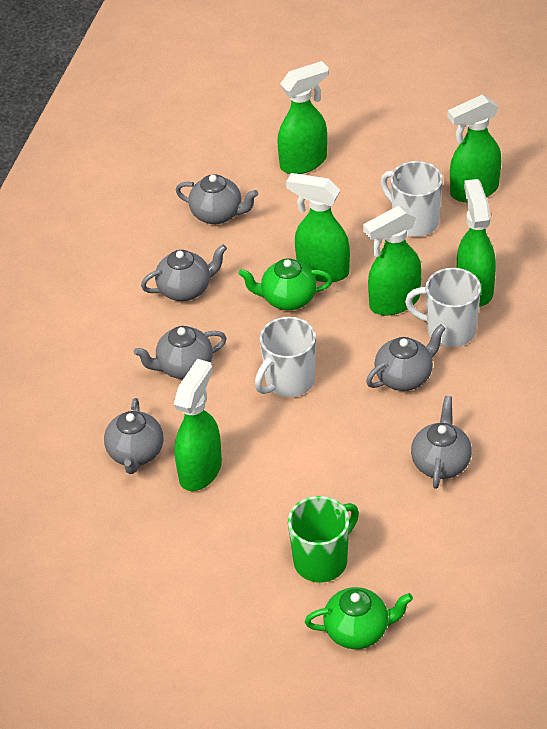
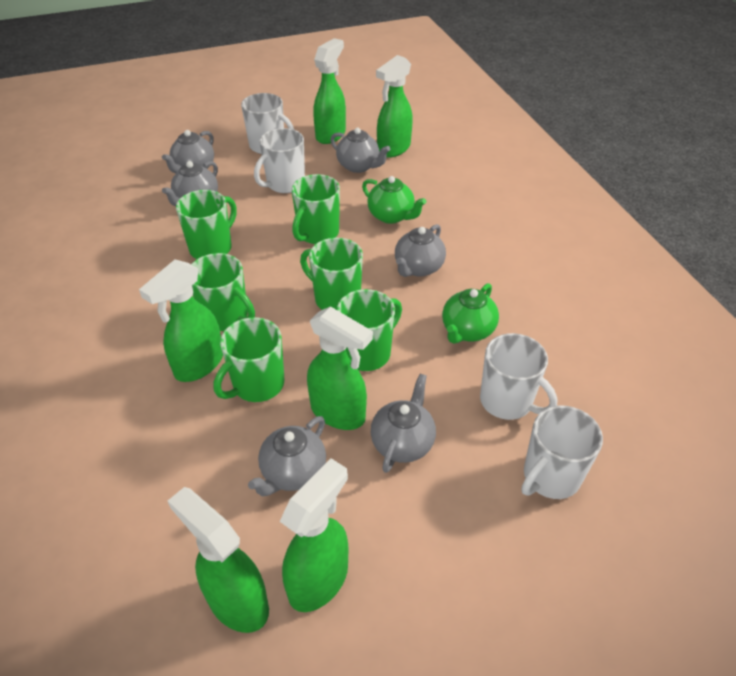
green mug: [288,496,359,583] = 1 -> [176,190,237,259] [191,253,255,331] [214,317,284,402] [291,174,340,244] [300,238,363,310] [337,289,402,371] = 6
white mug: [255,317,316,397] [381,161,443,237] [405,268,481,347] = 3 -> [241,93,294,154] [254,128,305,193] [480,333,557,420] [521,406,603,499] = 4

